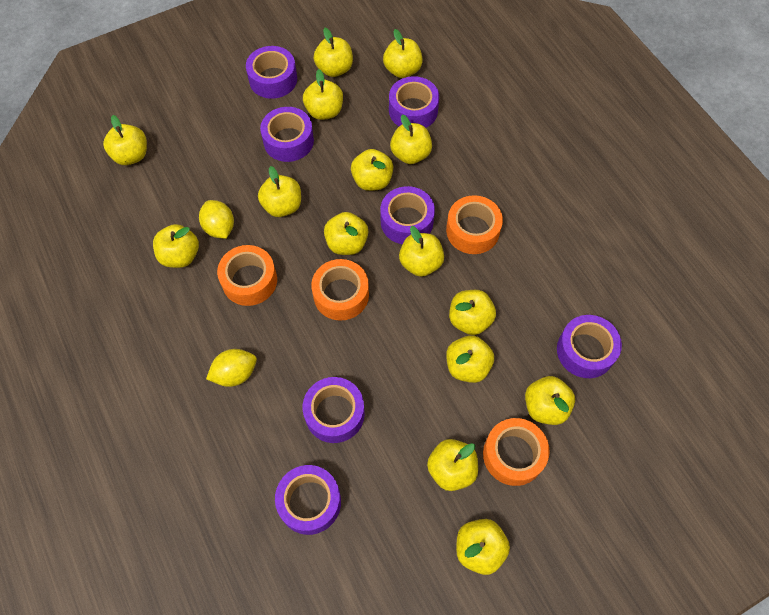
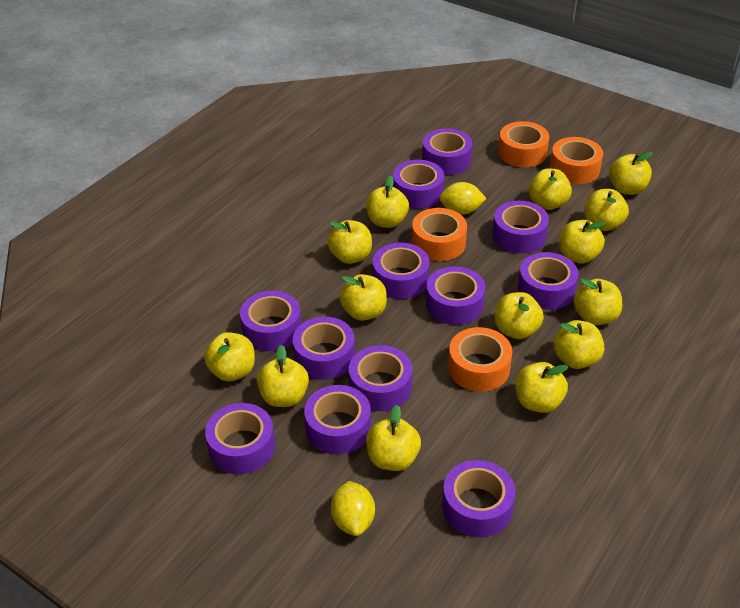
purple tape: [246,46,297,99] [260,107,314,162] [275,465,341,535] [303,377,365,443] [380,186,435,244] [389,76,439,128] [557,315,622,378] = 7 -> [205,403,275,474] [240,291,301,351] [293,317,355,380] [304,385,371,455] [349,345,412,411] [372,243,430,299] [393,160,444,209] [422,128,472,175] [426,266,485,325] [442,460,515,537] [492,201,549,253] [518,252,578,310] = 12
yellow apple: [103,115,147,165] [153,224,199,268] [258,166,301,217] [303,69,343,120] [314,28,353,77] [324,212,368,255] [351,149,393,191] [383,29,423,78] [390,115,432,164] [399,226,444,277] [427,439,478,491] [446,335,494,383] [449,290,496,335] [456,519,510,575] [525,376,575,425] = 15 -> [204,332,255,381] [257,345,309,407] [327,220,372,264] [339,274,387,321] [366,175,409,228] [366,405,421,471] [495,292,544,339] [515,362,568,413] [529,168,572,210] [553,320,604,369] [559,220,606,263] [573,279,622,325] [584,189,629,231] [609,152,653,195] = 14

